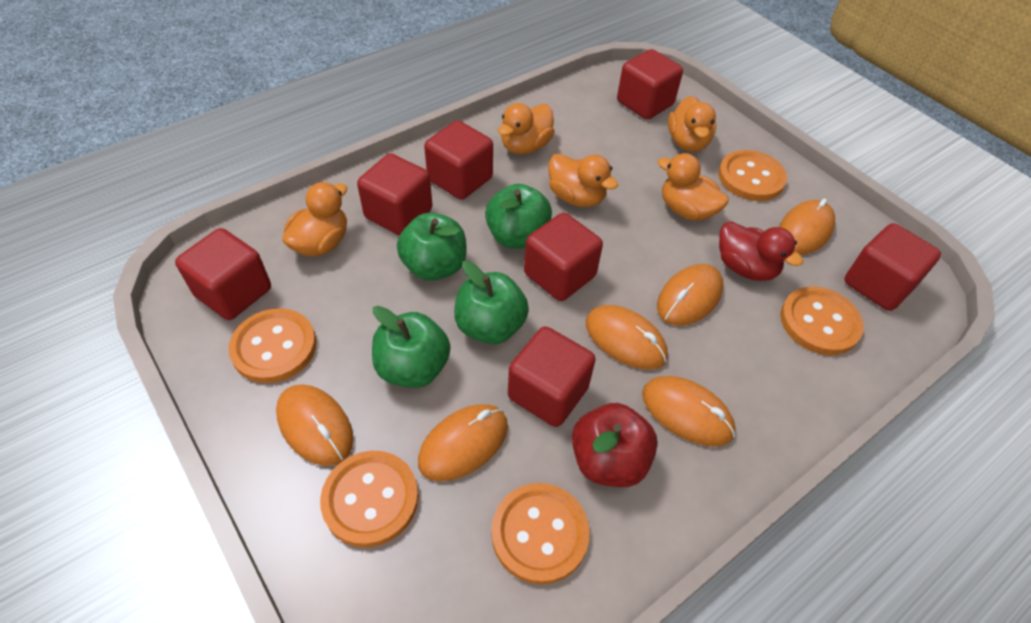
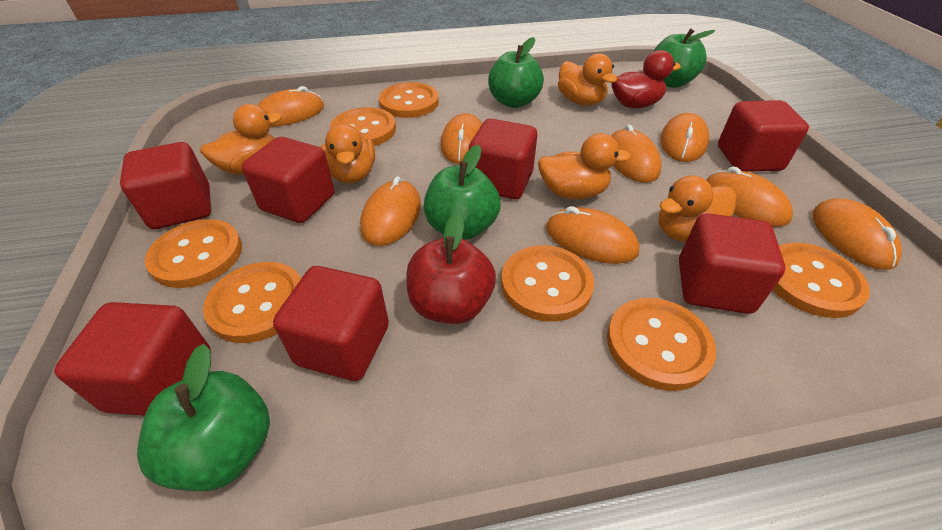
orange button: [228,308,316,383] [320,451,419,547] [491,483,590,585] [718,150,787,201] [780,286,864,355] = 5 -> [145,219,242,288] [203,262,301,343] [330,107,396,146] [379,82,439,118] [501,245,594,322] [607,298,716,391] [773,243,870,318] = 7
orange mouse: [276,384,353,466] [418,404,508,481] [586,305,668,370] [642,376,735,446] [657,264,724,326] [779,199,835,255] = 6 -> [257,86,324,127] [360,176,421,246] [441,113,482,164] [546,206,640,264] [611,124,661,183] [660,113,709,162] [707,166,793,227] [813,199,902,270] = 8

